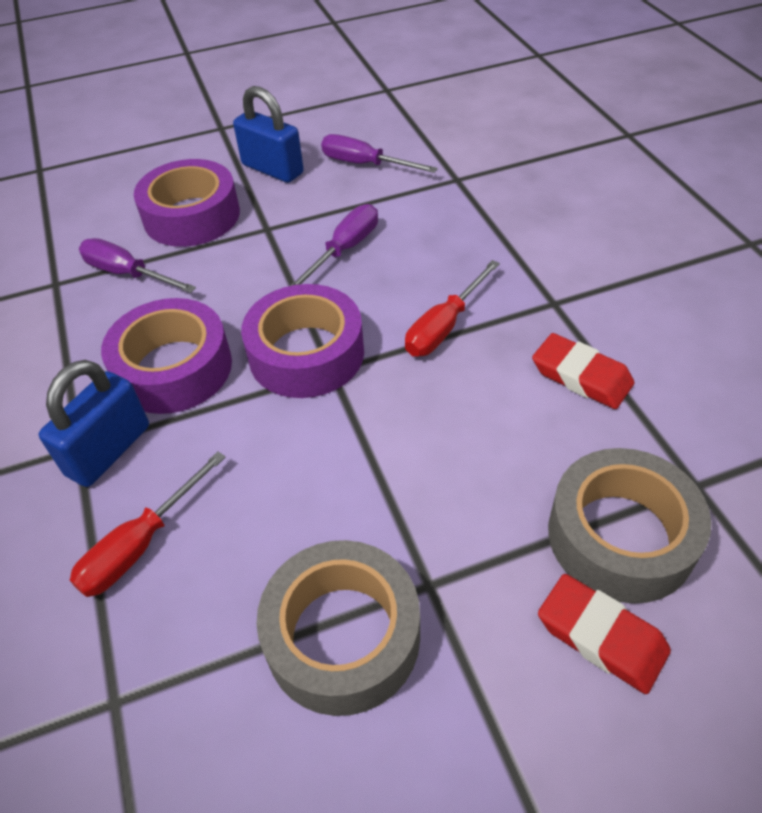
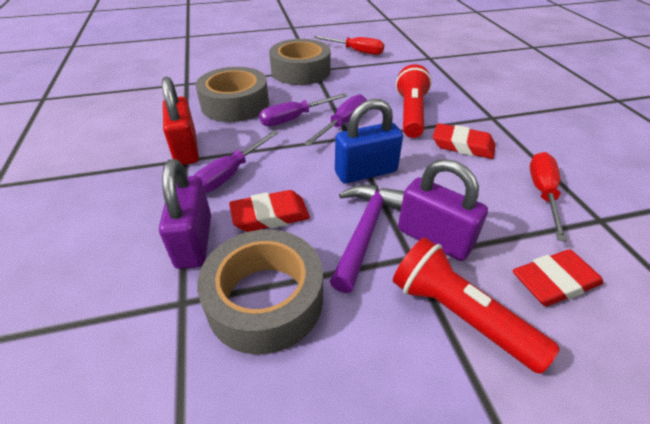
blue padlock: [39,360,149,487] [233,86,304,183] = 2 -> [335,99,403,184] = 1
grey tape: [256,540,420,716] [548,448,712,604] = 2 -> [195,67,269,122] [197,229,323,355] [269,39,331,85] = 3
purple hammer: none = 0 -> [330,185,404,293] = 1
purple padlock: none = 0 -> [159,159,211,269] [398,159,488,261] = 2
purple tape: [101,298,232,414] [134,159,240,247] [241,284,364,398] = 3 -> none = 0
red eraser: [532,333,635,409] [538,574,671,694] = 2 -> [229,190,310,232] [433,123,496,159] [513,249,604,306] = 3
red flashlight: none = 0 -> [393,237,560,374] [396,64,432,138] = 2
red padlock: none = 0 -> [162,77,199,165] = 1

